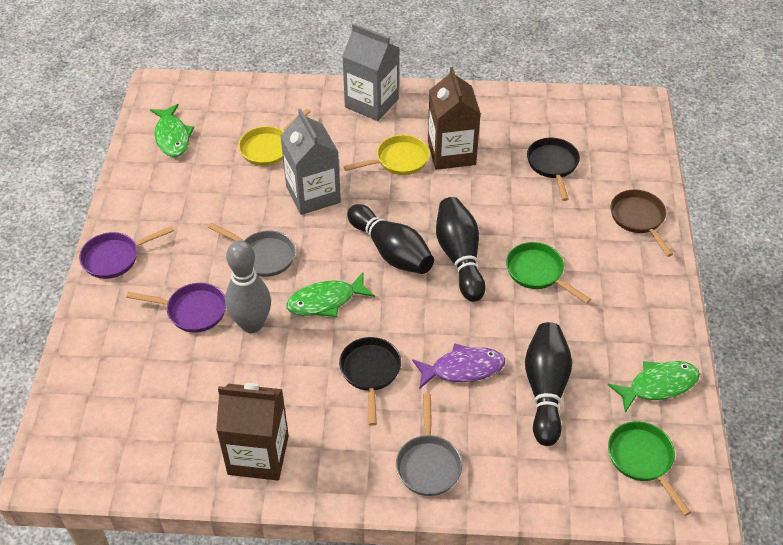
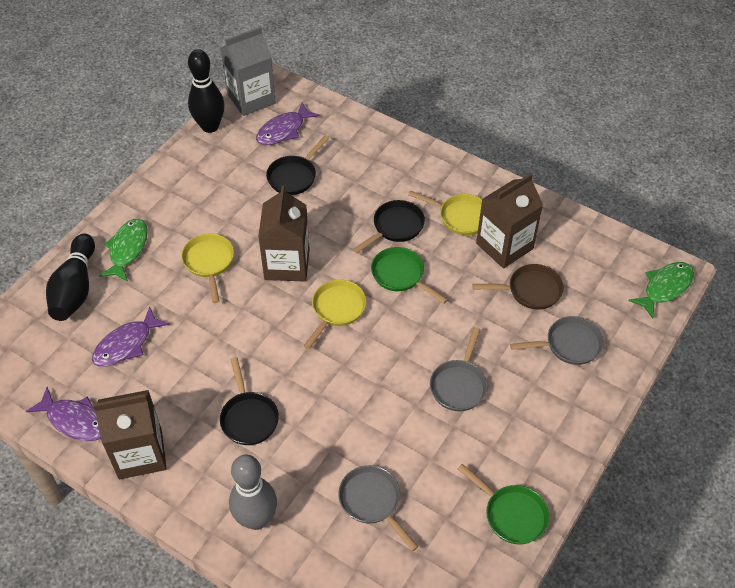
black bowling pin: [347,204,434,274] [436,197,486,302] [525,322,572,446] = 3 -> [46,234,95,321] [188,49,224,133] = 2
black pan: [339,337,401,426] [527,138,580,201] = 2 -> [220,357,279,445] [266,136,329,195] [353,200,425,253] = 3
brown carton: [216,383,289,481] [428,67,481,170] = 2 -> [93,390,167,479] [258,186,310,282] [476,173,543,268] = 3
green fish: [150,104,194,157] [286,272,375,317] [608,361,700,413] = 3 -> [99,219,148,282] [628,262,694,319] = 2
grey carton: [281,108,341,215] [342,23,399,121] = 2 -> [220,27,276,116] = 1
grey pan: [208,223,296,277] [396,393,462,496] = 2 -> [338,465,418,551] [430,327,487,411] [510,316,604,365] = 3
purple fish: [412,343,505,389] = 1 -> [26,387,101,441] [92,306,170,366] [256,103,320,145] = 3
purple pan: [79,226,174,279] [126,283,226,333] = 2 -> none = 0
yellow pan: [238,108,311,166] [343,135,430,175] = 2 -> [181,234,234,303] [303,279,366,350] [408,190,482,235] = 3

